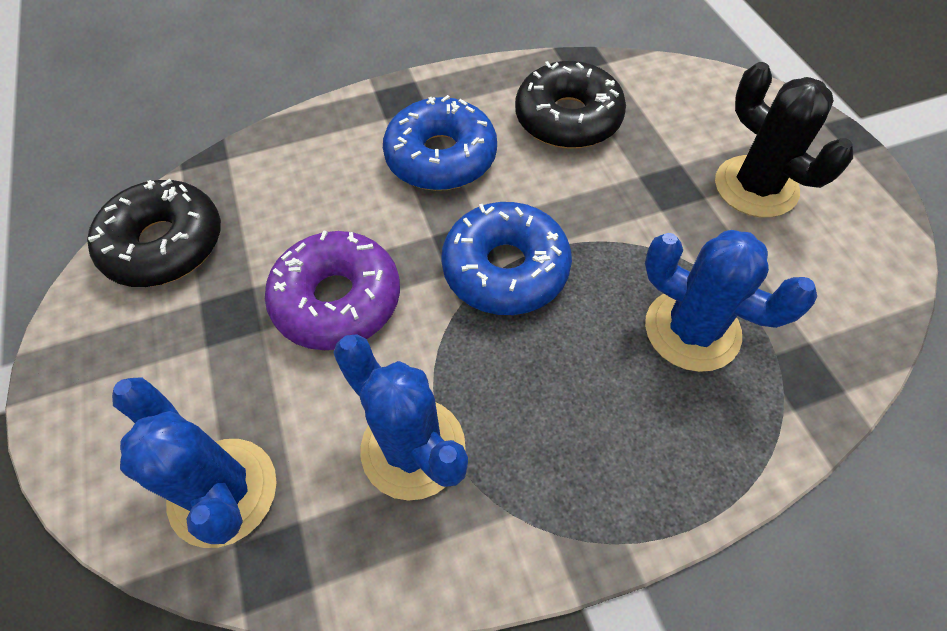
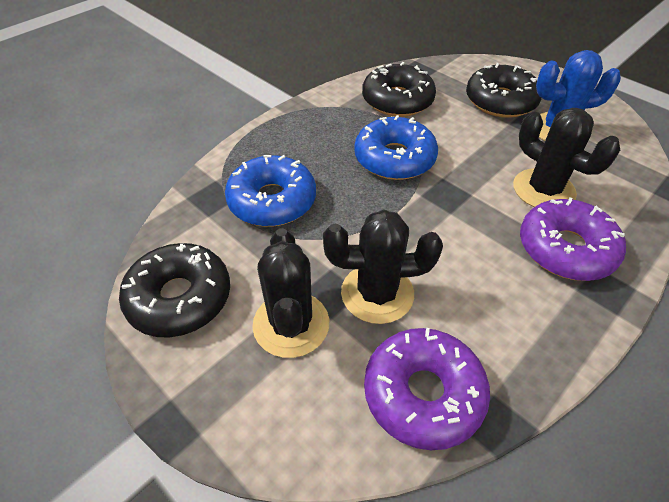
black cactus: [715,62,853,218] = 1 -> [252,228,329,358] [323,209,443,324] [513,108,620,207] = 3
black donut: [87,179,221,287] [515,61,626,149] = 2 -> [119,243,230,337] [362,62,436,117] [466,63,542,118] = 3
blue cactus: [112,377,277,548] [333,334,468,501] [645,230,817,372] = 3 -> [536,50,621,141] = 1
purple donut: [265,230,400,350] = 1 -> [364,328,490,450] [520,197,626,281] = 2

